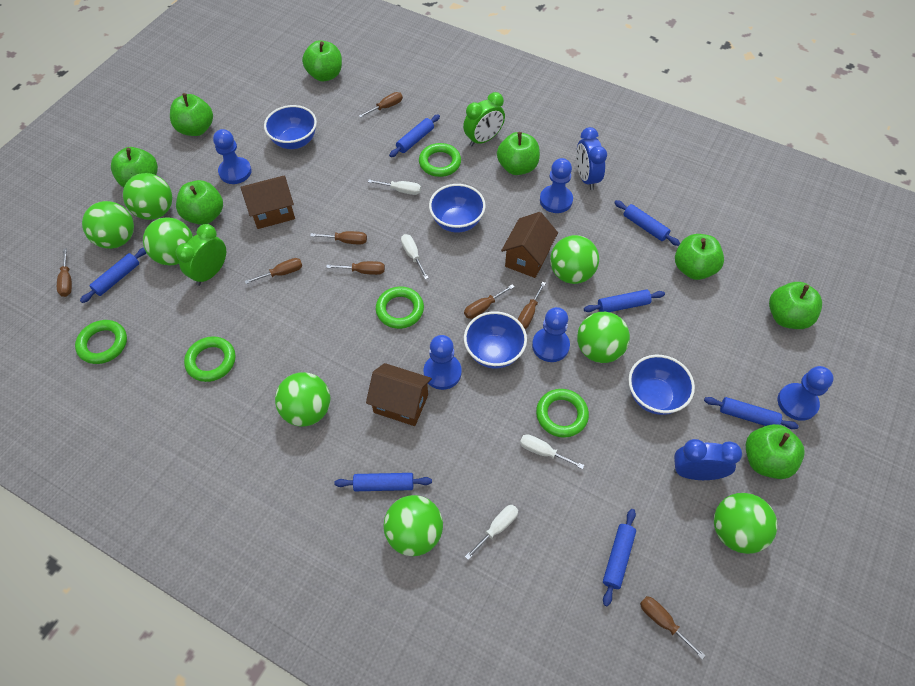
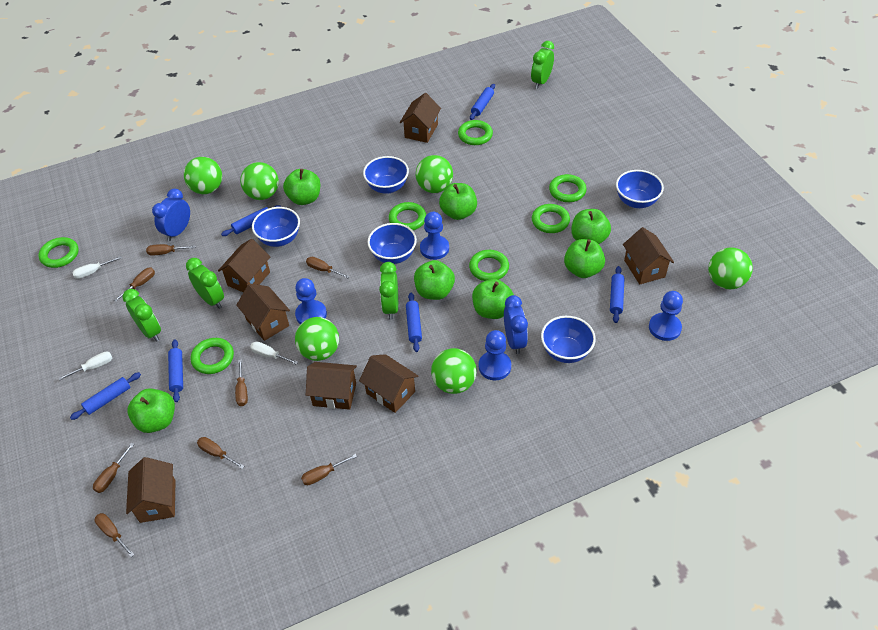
blue bowl: [264,105,317,149] [429,184,486,232] [464,311,527,369] [628,355,695,415] = 4 -> [252,207,300,247] [363,156,409,194] [367,223,417,264] [541,316,596,363] [616,170,664,208] = 5
blue pawn: [213,129,252,184] [424,335,462,390] [532,307,570,362] [540,158,573,213] [778,366,834,421] = 5 -> [295,278,327,324] [420,212,449,260] [479,330,511,381] [649,291,683,341] = 4
blue rolling pin: [80,247,146,303] [334,473,432,491] [389,114,440,157] [584,290,665,312] [603,509,636,607] [614,200,680,246] [704,397,799,429] = 7 -> [70,372,141,420] [168,339,183,402] [221,205,281,236] [406,293,422,352] [470,84,495,120] [610,266,625,323] = 6
brown house: [240,175,295,229] [366,363,432,426] [501,212,558,278] = 3 -> [126,457,175,523] [218,239,270,292] [236,284,290,341] [306,362,357,410] [359,354,418,413] [400,93,441,143] [623,227,674,284] = 7
green apple: [111,147,158,187] [170,93,213,136] [176,180,223,225] [302,40,342,81] [497,132,540,175] [675,234,724,280] [746,424,805,479] [769,282,822,329] = 8 -> [128,388,175,433] [283,169,321,205] [414,260,455,300] [439,183,477,220] [472,279,514,319] [564,239,605,278] [571,209,611,244] = 7
green ball: [82,201,134,249] [123,173,172,220] [143,217,193,266] [275,372,330,427] [383,495,443,556] [550,235,599,284] [577,312,630,363] [714,493,777,554] = 8 -> [184,157,222,194] [240,162,279,200] [295,317,339,361] [416,155,453,193] [431,348,477,394] [708,247,753,289] = 6
green clock: [176,224,226,286] [463,92,505,147] = 2 -> [122,289,161,342] [186,258,224,309] [379,262,398,320] [531,41,554,89] = 4
green ring: [75,320,127,364] [184,336,235,382] [376,287,424,329] [419,143,461,177] [536,389,589,438] = 5 -> [39,237,79,268] [191,338,234,374] [389,202,426,230] [458,120,493,145] [469,250,509,281] [532,204,570,233] [549,174,587,202] = 7
white screwdriver: [368,179,421,195] [401,234,429,279] [465,505,518,560] [520,434,584,469] = 4 -> [59,351,112,380] [72,256,122,279] [250,341,298,365] = 3

